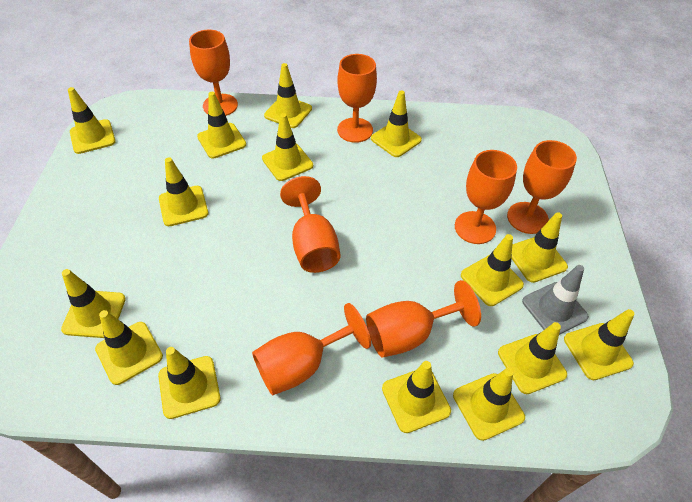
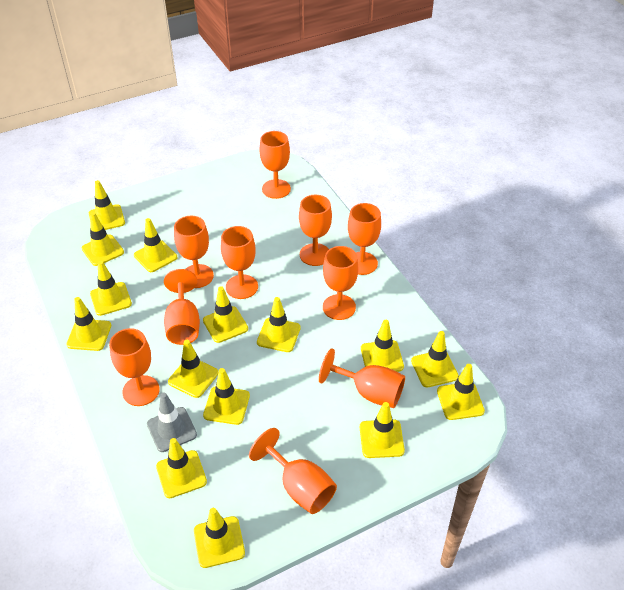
orange goblet: [189,30,238,116] [252,303,371,395] [280,176,340,273] [337,54,377,143] [366,280,481,358] [455,150,517,244] [507,140,577,234] = 7 -> [109,328,160,406] [164,269,200,345] [174,216,214,288] [221,226,258,299] [249,428,337,514] [259,131,291,199] [299,195,332,266] [319,348,405,408] [323,246,358,320] [348,203,381,275] = 10

